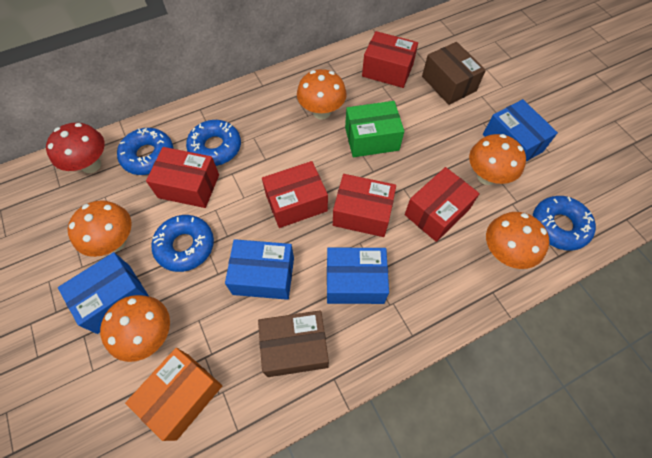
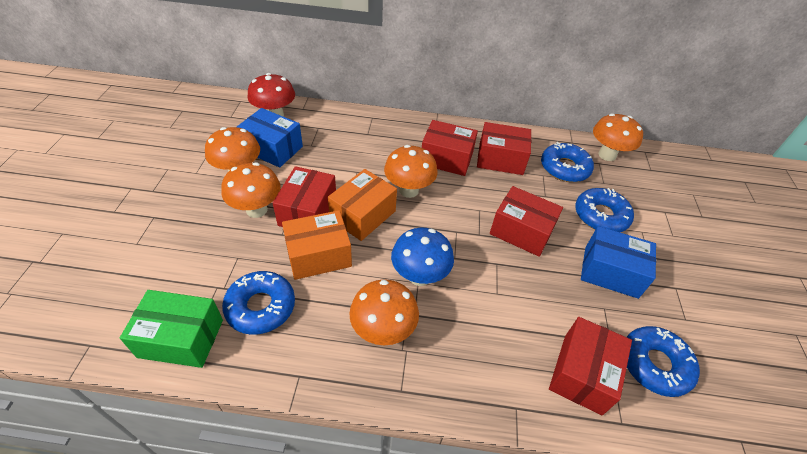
blue box: [58,252,149,334] [225,239,294,300] [327,248,389,304] [483,99,558,161] = 4 -> [237,108,303,168] [581,226,656,299] = 2
blue mushroom: none = 0 -> [391,228,454,286] = 1
brown box: [258,310,329,377] [422,42,486,105] = 2 -> none = 0
orange box: [125,348,222,441] = 1 -> [282,210,352,280] [328,169,397,241] = 2

